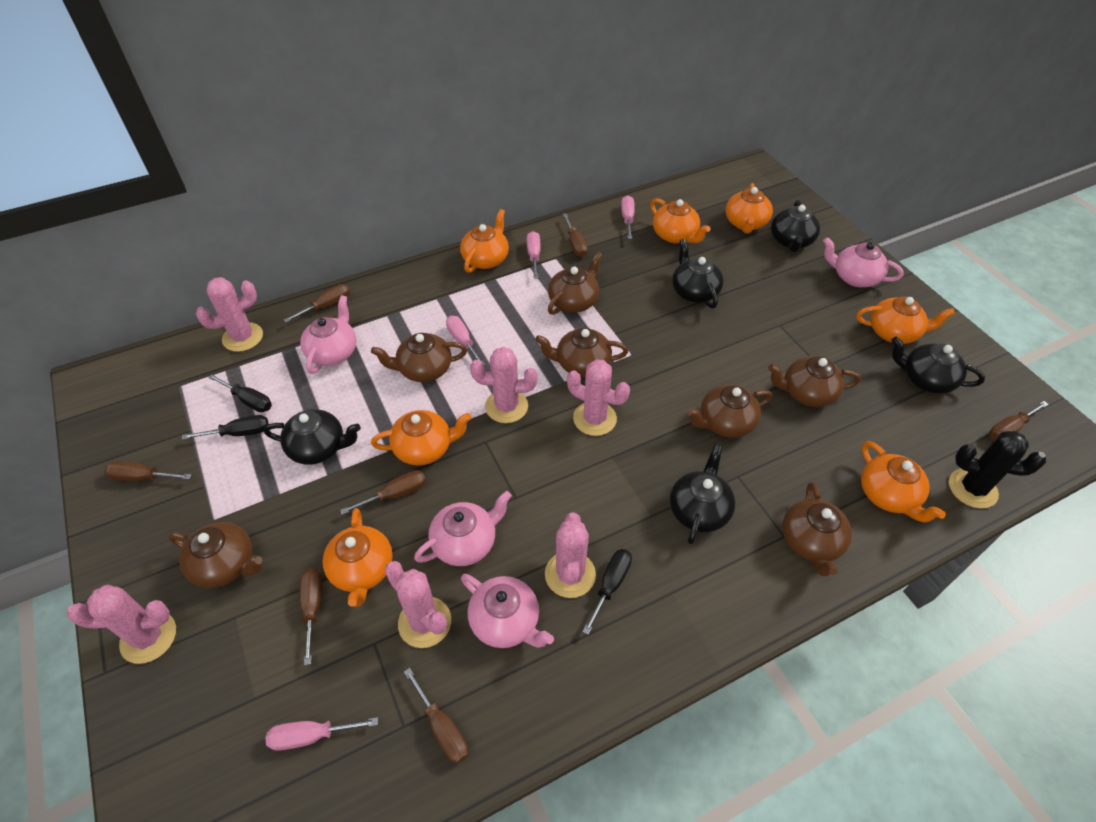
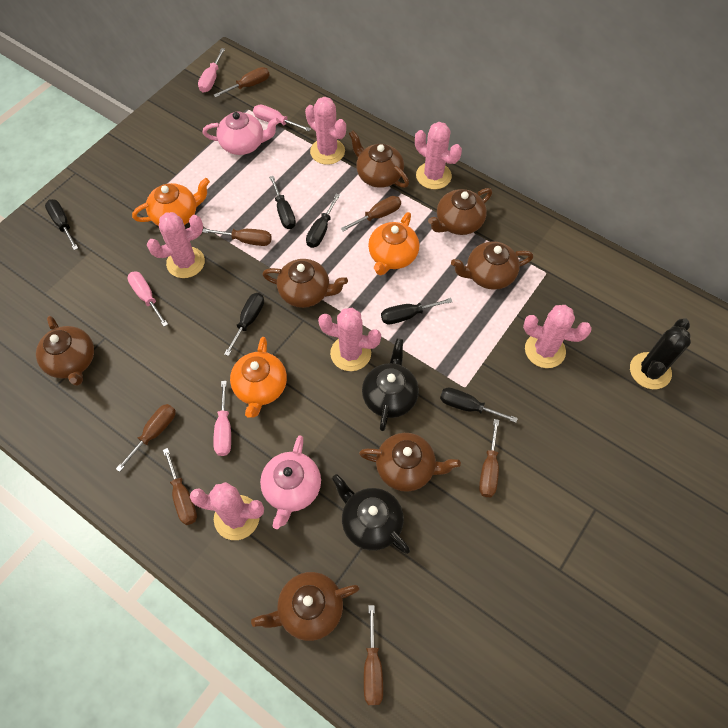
black screwdriver: [182,415,269,440] [208,374,272,412] [583,549,632,635] = 3 -> [45,199,78,250] [224,293,264,356] [269,176,296,229] [306,194,340,248] [381,298,453,324] [440,387,518,423] = 6
black teapot: [264,409,361,465] [670,445,735,544] [672,239,724,308] [771,200,820,252] [891,337,985,394] = 5 -> [332,474,410,554] [362,338,419,431] = 2
orange teapot: [322,508,393,607] [371,410,471,465] [460,209,509,273] [650,198,711,243] [725,183,773,234] [856,297,955,344] [861,441,946,523] = 7 -> [132,178,210,226] [230,337,287,418] [368,212,419,276] = 3
pink teapot: [300,295,357,374] [414,491,512,566] [461,574,554,648] [823,237,904,287] = 4 -> [203,112,279,155] [260,435,321,529] = 2

